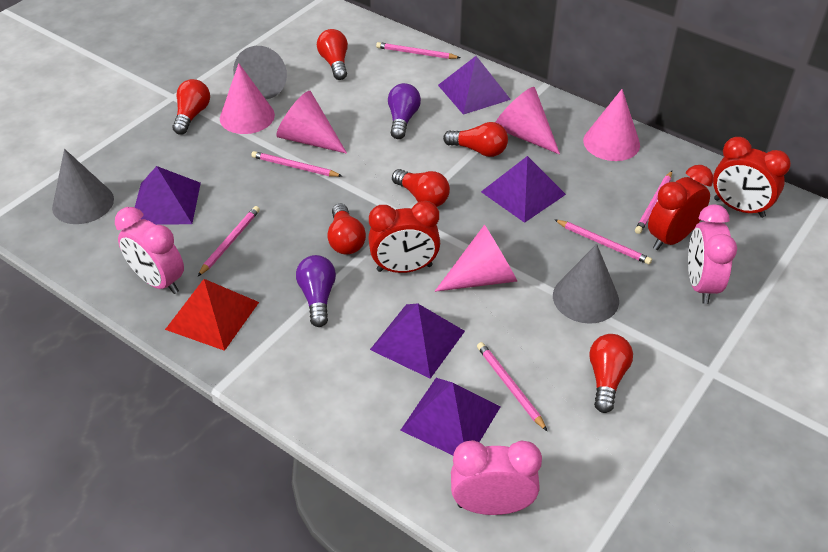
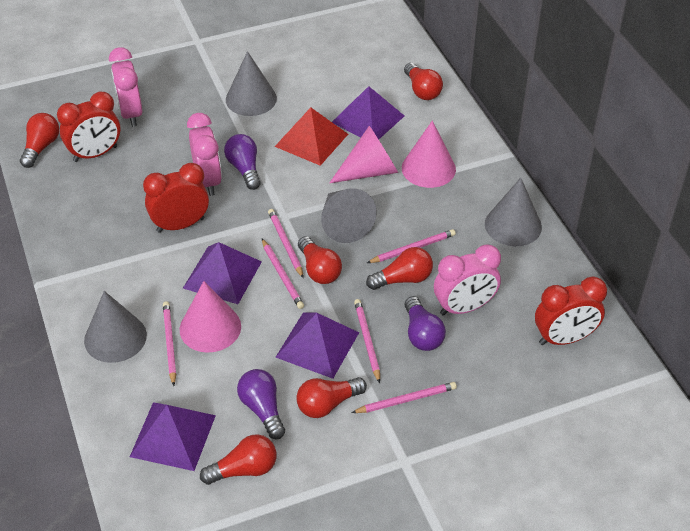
grey cone: [52,149,114,224] [233,46,287,99] [553,244,619,324] = 3 -> [84,291,147,363] [226,51,277,116] [321,188,377,243] [485,178,542,246] = 4
pink cone: [220,63,275,134] [276,91,347,154] [435,224,518,292] [495,87,560,154] [583,89,640,161] = 5 -> [180,281,241,353] [329,126,398,183] [402,121,456,188] = 3
purple light bulb: [296,255,336,327] [388,83,421,139] = 2 -> [224,134,261,190] [237,369,285,439] [404,296,446,351] = 3
purple pyramid: [135,166,201,225] [370,304,465,379] [400,378,501,455] [438,56,511,115] [481,156,566,223] = 5 -> [130,402,216,471] [183,242,262,304] [276,313,359,379] [332,86,404,139] = 4

